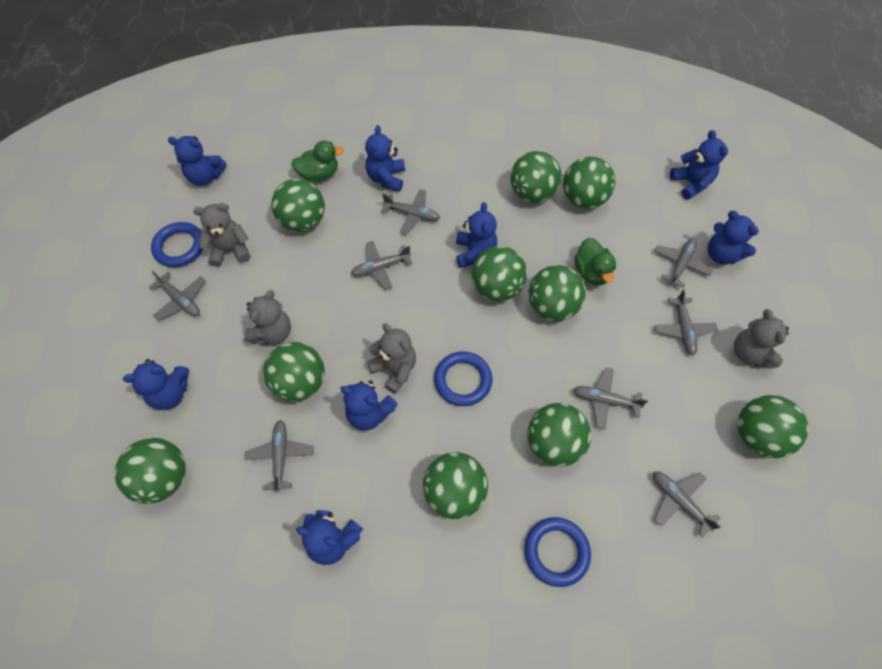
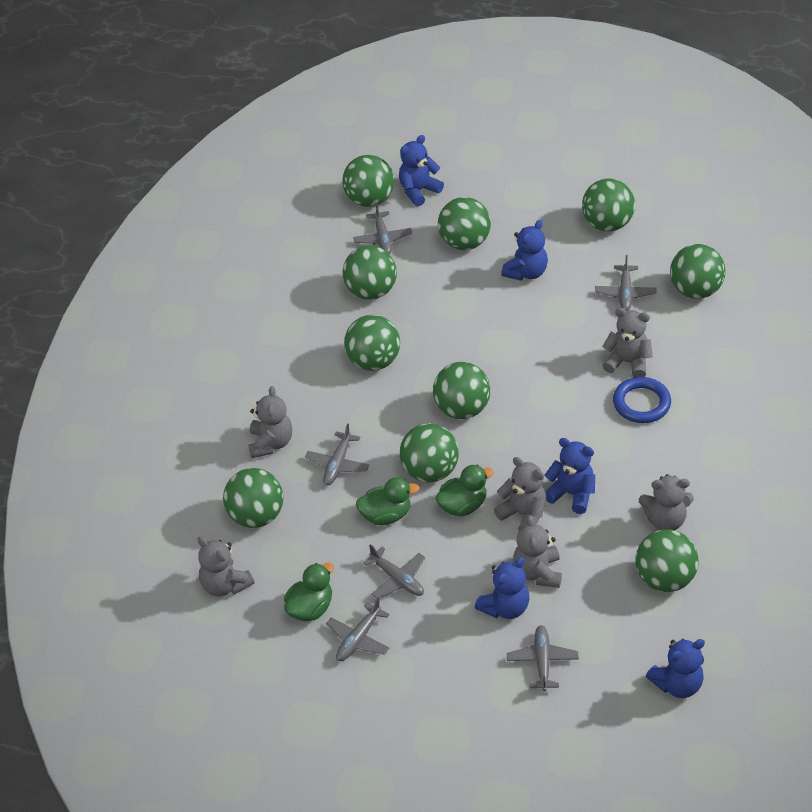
blue ring: [151,222,203,267] [434,351,492,406] [524,517,591,587] = 3 -> [613,377,671,423] = 1
blue teddy bear: [123,359,189,410] [168,136,227,186] [296,510,363,565] [340,380,398,430] [365,125,405,192] [456,202,497,268] [670,130,728,200] [708,211,759,265] = 8 -> [399,135,444,206] [475,557,529,619] [501,220,548,281] [544,438,595,514] [646,639,705,698] = 5
green duck: [291,140,344,182] [574,238,616,286] = 2 -> [284,563,334,621] [356,477,419,525] [435,465,494,516] = 3
grey plane: [149,270,206,321] [244,420,314,492] [351,241,412,290] [382,189,440,234] [573,368,648,430] [653,471,721,538] [654,289,718,356] [655,239,713,288] = 8 -> [305,423,369,485] [326,597,390,661] [353,202,412,254] [363,544,425,599] [507,625,579,691] [595,255,656,311] = 6
grey teddy bear: [193,203,250,267] [244,290,291,345] [367,323,416,394] [734,309,789,367] = 4 -> [198,537,254,597] [248,386,292,458] [494,457,546,531] [513,515,562,588] [602,308,653,377] [639,474,694,530] = 6

